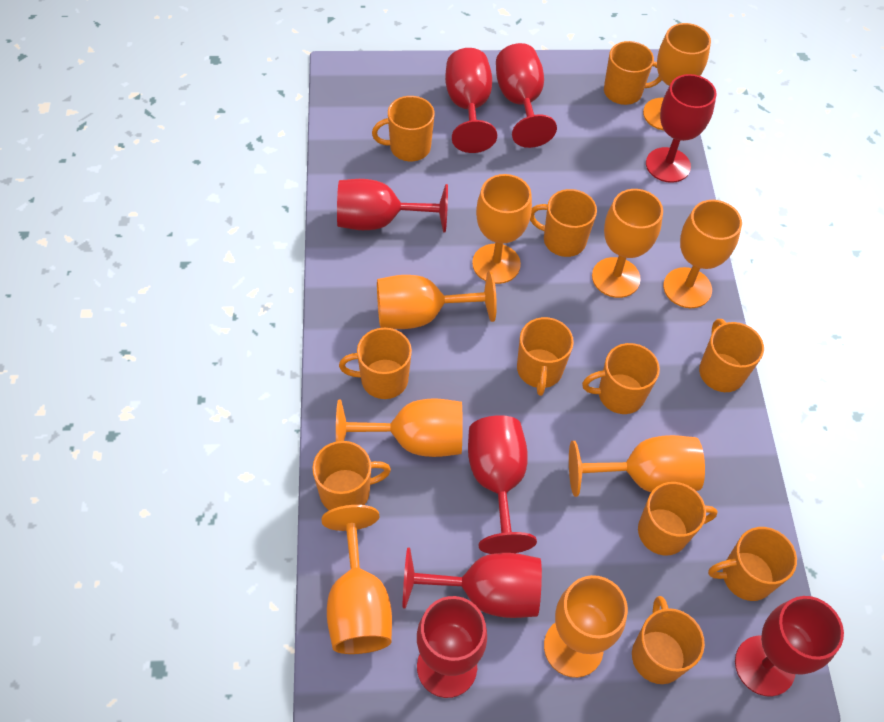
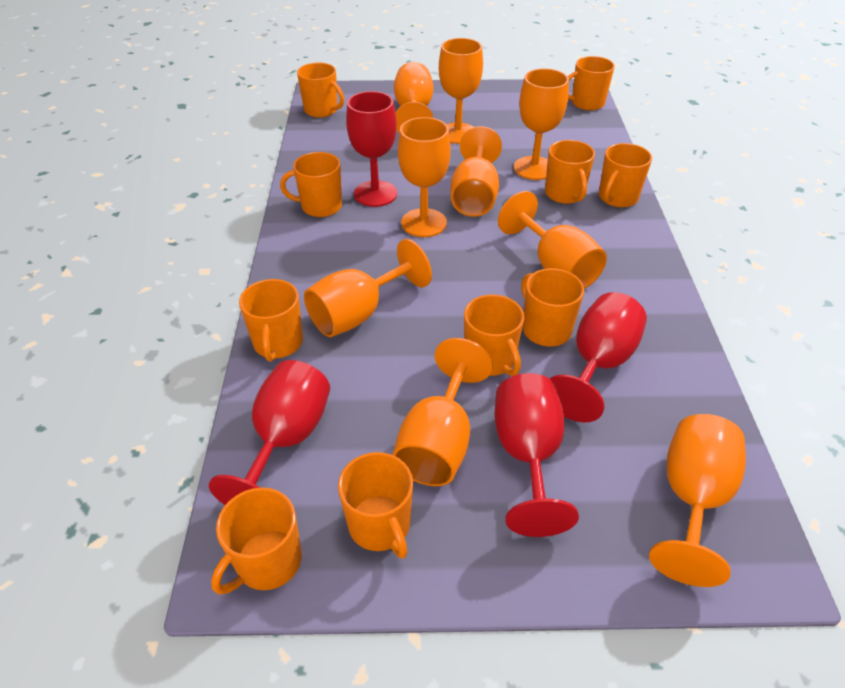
orange mug: [312,441,391,510] [339,328,412,399] [372,96,435,161] [517,317,574,396] [530,189,597,257] [582,343,660,414] [604,41,662,105] [632,596,705,684] [638,482,718,555] [699,319,764,392] [708,527,797,601] = 11 -> [211,487,302,594] [239,279,303,362] [280,152,342,217] [297,63,344,118] [338,452,413,559] [464,294,524,376] [521,268,584,347] [545,140,595,204] [568,56,615,110] [599,143,652,207] = 10
red goblet: [337,179,448,233] [403,548,542,618] [417,596,487,698] [445,48,497,153] [468,415,537,554] [496,43,557,148] [646,74,717,183] [735,596,844,697] = 8 -> [209,360,330,505] [346,91,397,207] [494,373,579,537] [550,292,647,422] = 4

